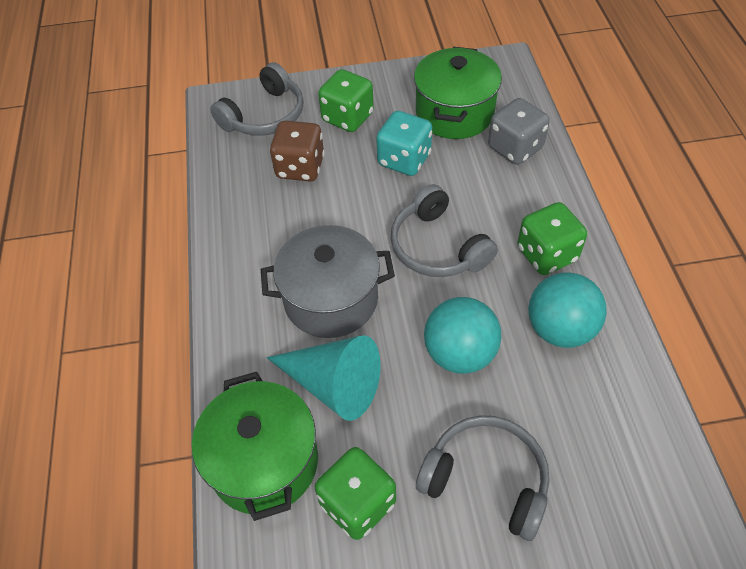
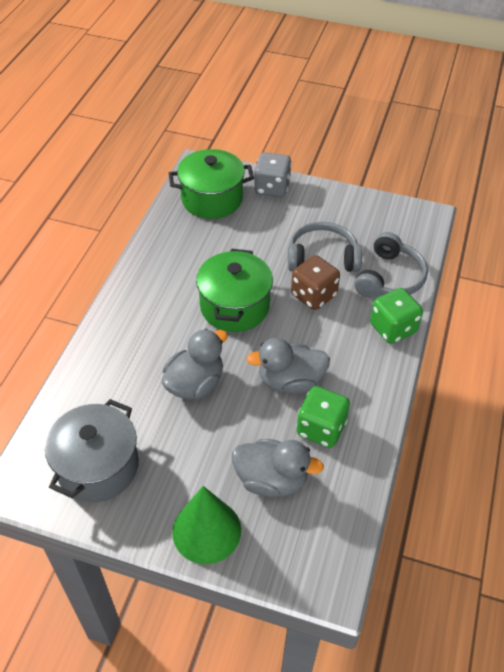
green cone: none = 0 -> [172,486,241,564] = 1
green dice: [315,447,396,540] [318,69,374,132] [517,202,587,275] = 3 -> [297,386,350,448] [370,288,423,344] = 2
grey duck: none = 0 -> [162,329,228,399] [232,439,324,497] [246,338,330,394] = 3
grey headphones: [210,62,304,136] [391,184,498,277] [416,415,550,541] = 3 -> [288,222,362,272] [355,232,428,298] = 2
turquoise ball: [424,297,501,374] [528,272,607,348] = 2 -> none = 0
turquoise cone: [267,335,380,421] = 1 -> none = 0
turquoise dice: [376,111,432,176] = 1 -> none = 0

